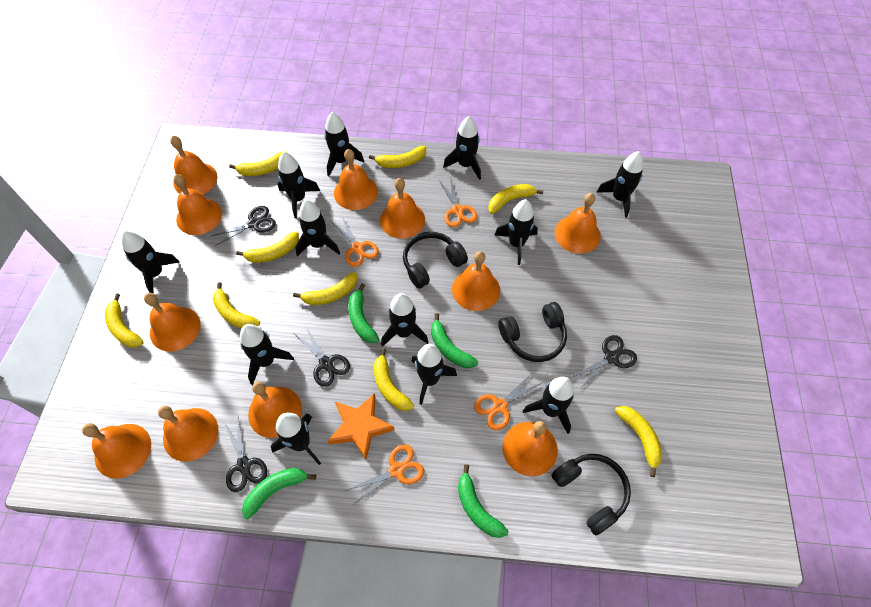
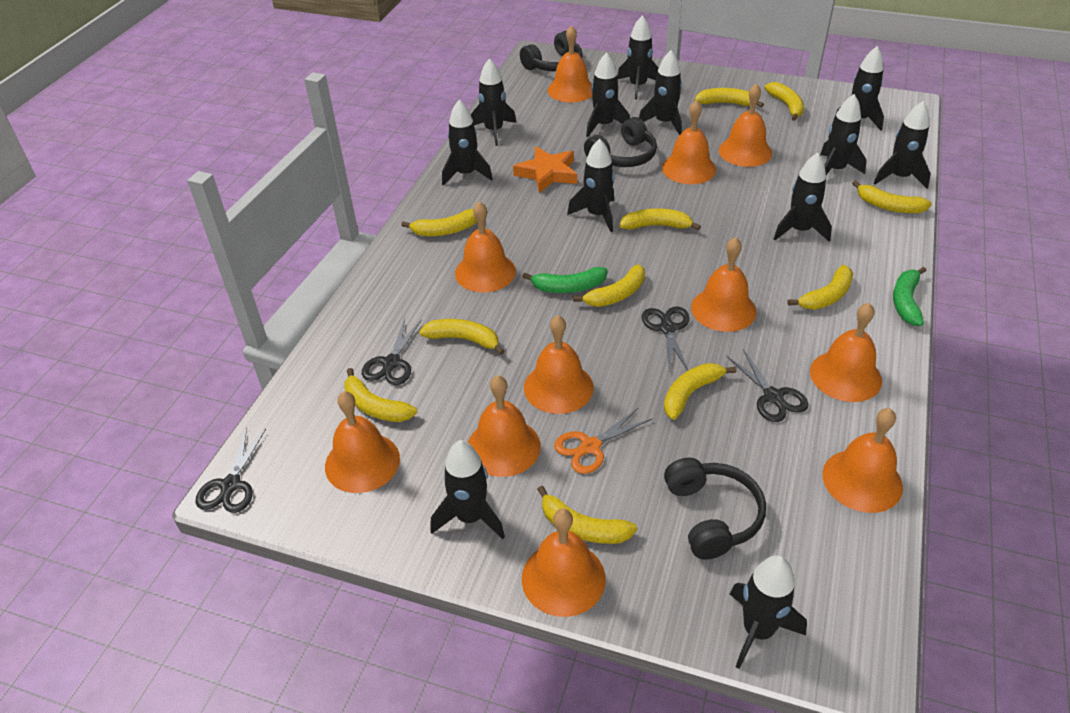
green banana: [242,468,316,519] [348,284,379,343] [431,313,478,368] [458,464,508,538] = 4 -> [523,267,607,293] [893,267,926,326] = 2
orange scissors: [330,216,379,267] [345,444,424,505] [439,176,477,227] [474,372,543,431] = 4 -> [554,407,652,474] = 1
yellow banana: [105,294,144,348] [213,282,260,329] [229,151,288,176] [236,232,299,263] [293,272,357,305] [369,146,426,168] [373,348,414,411] [488,184,543,214] [615,406,663,477] = 9 -> [344,368,417,422] [401,209,477,236] [419,319,504,355] [537,486,637,544] [573,264,645,307] [620,208,701,230] [664,363,736,420] [695,88,764,108] [765,82,804,121] [787,265,853,310] [852,180,932,213] = 11

